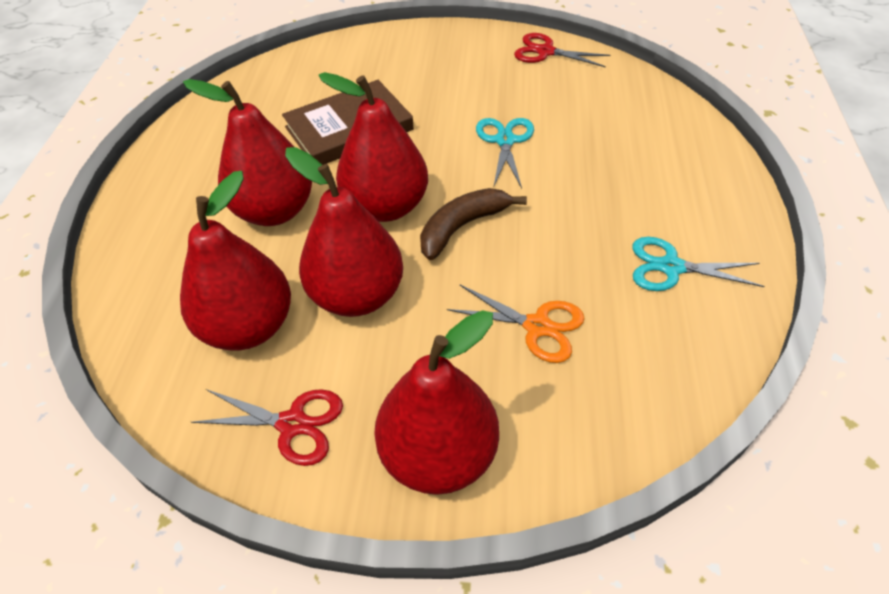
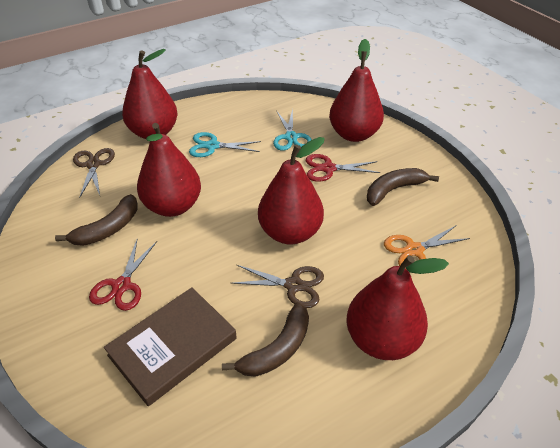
brown banana: [420,188,527,260] = 1 -> [55,194,138,246] [222,302,309,377] [367,168,439,206] = 3
brown scissors: none = 0 -> [73,148,115,198] [231,265,324,308] = 2

